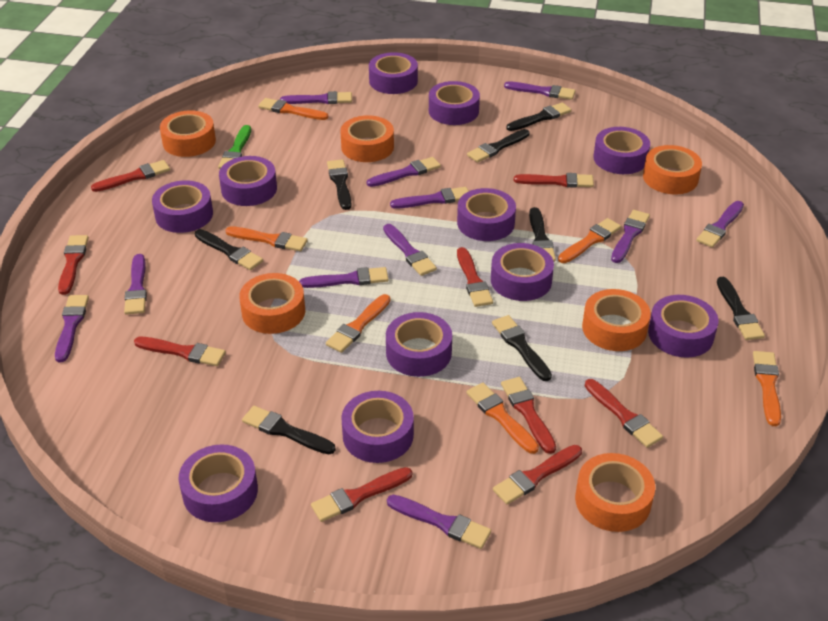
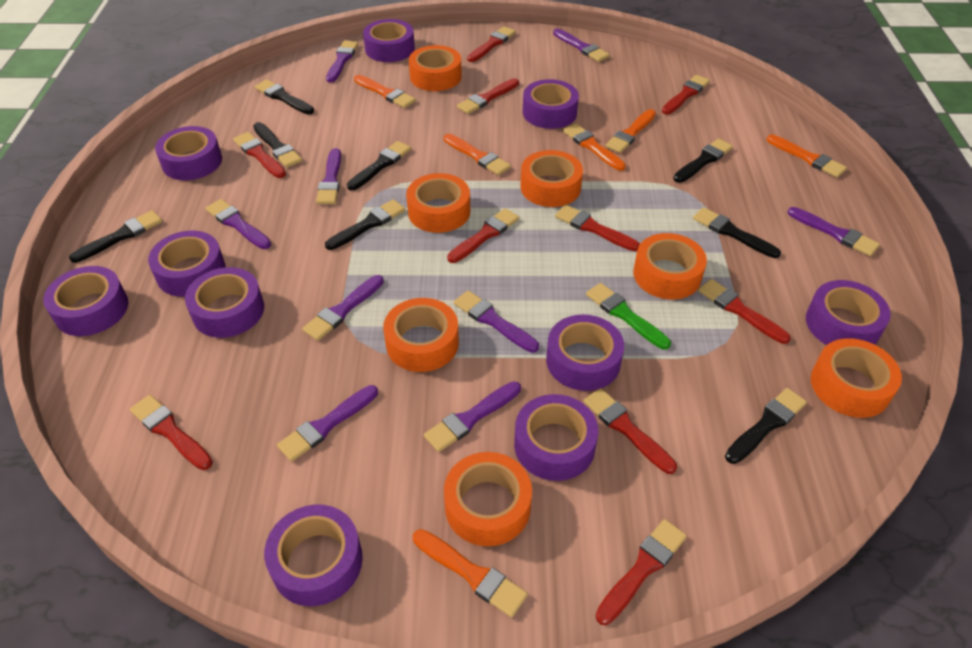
orange tape: [160,110,216,157] [239,273,305,334] [340,115,394,162] [575,453,655,532] [582,289,651,351] [643,145,702,194] = 6 -> [383,298,459,372] [406,173,470,233] [409,45,462,91] [444,452,532,546] [521,150,583,207] [633,233,707,299] [811,338,902,418] = 7
purple brush: [55,295,89,362] [124,254,147,315] [280,91,352,104] [299,267,389,288] [367,157,441,187] [383,224,437,276] [387,495,491,549] [390,187,469,209] [504,81,576,100] [611,210,650,263] [696,201,744,248] = 11 -> [206,199,271,249] [277,385,378,461] [302,275,384,341] [316,148,341,204] [326,40,358,82] [424,381,521,452] [454,290,539,353] [553,29,610,62] [788,207,880,256] = 9
purple tape: [152,180,213,233] [178,444,258,522] [219,156,277,206] [341,391,414,463] [369,52,418,94] [386,312,452,377] [429,81,480,125] [457,188,516,241] [491,243,554,301] [593,127,650,174] [648,295,719,357] = 11 -> [43,266,128,336] [148,231,225,297] [155,126,222,180] [185,267,264,338] [264,505,363,606] [363,19,415,62] [514,394,599,481] [523,79,579,129] [546,315,624,391] [806,280,891,345] = 10
red brush: [58,235,89,295] [91,160,170,192] [134,337,226,366] [311,467,412,522] [457,247,493,307] [493,445,582,504] [501,377,556,454] [514,173,594,188] [585,379,663,448] = 9 -> [130,395,213,470] [233,132,286,178] [447,208,519,263] [457,78,519,114] [467,26,516,62] [555,205,640,251] [584,388,677,474] [595,519,687,625] [662,75,710,114] [698,279,791,344] = 10

